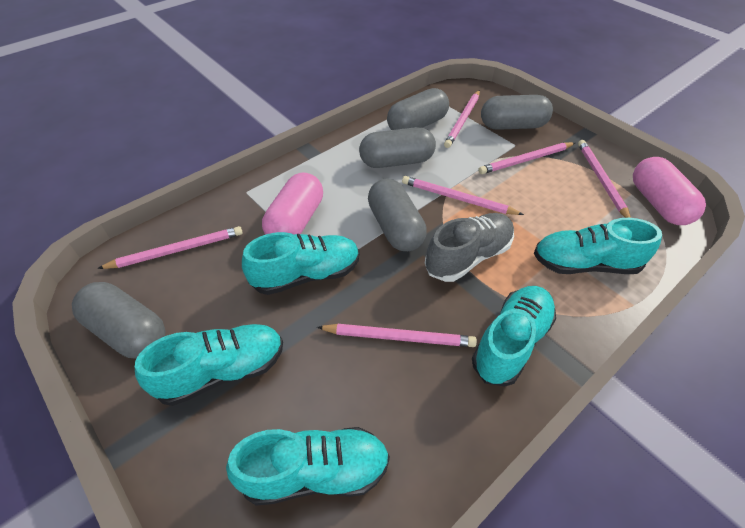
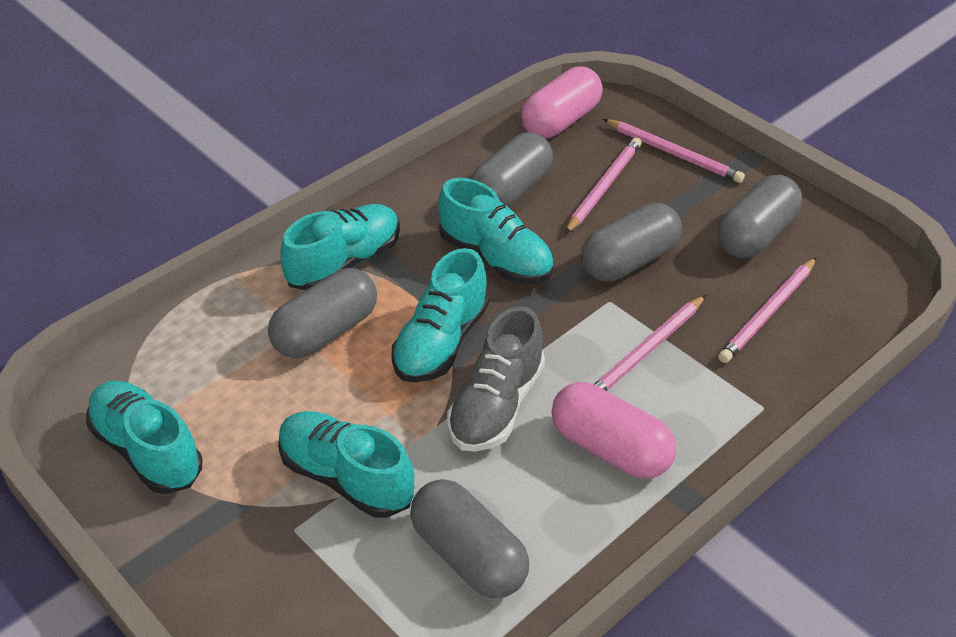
pink pencil: [97,226,243,269] [317,324,477,347] [402,176,524,215] [444,90,480,148] [479,142,575,174] [578,140,631,218] = 6 -> [565,137,641,234] [594,295,706,391] [603,119,745,183] [718,257,817,363] = 4

